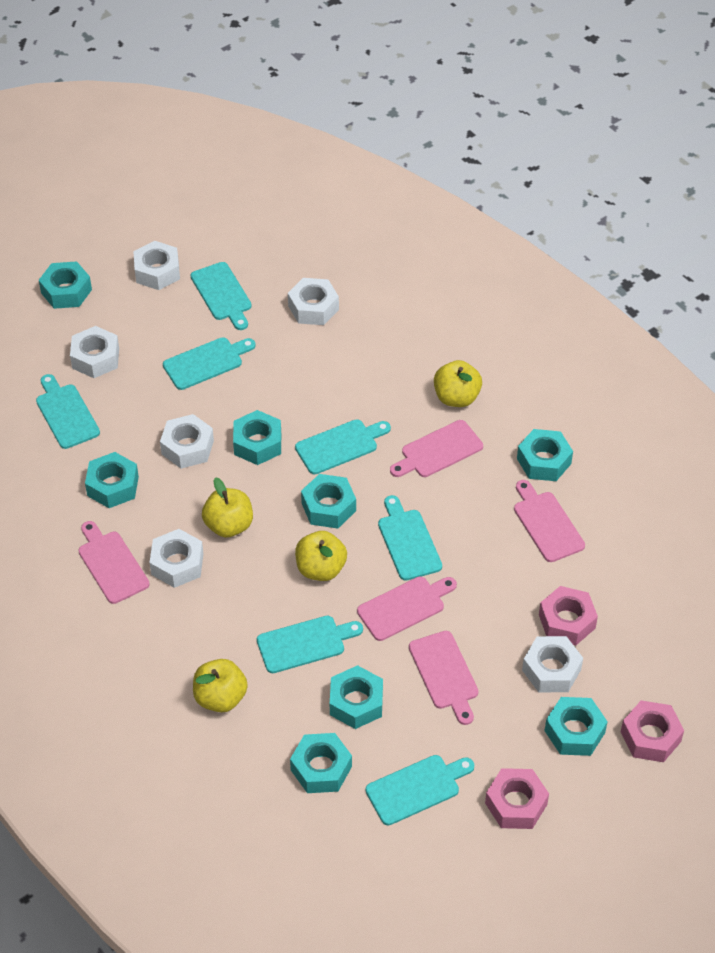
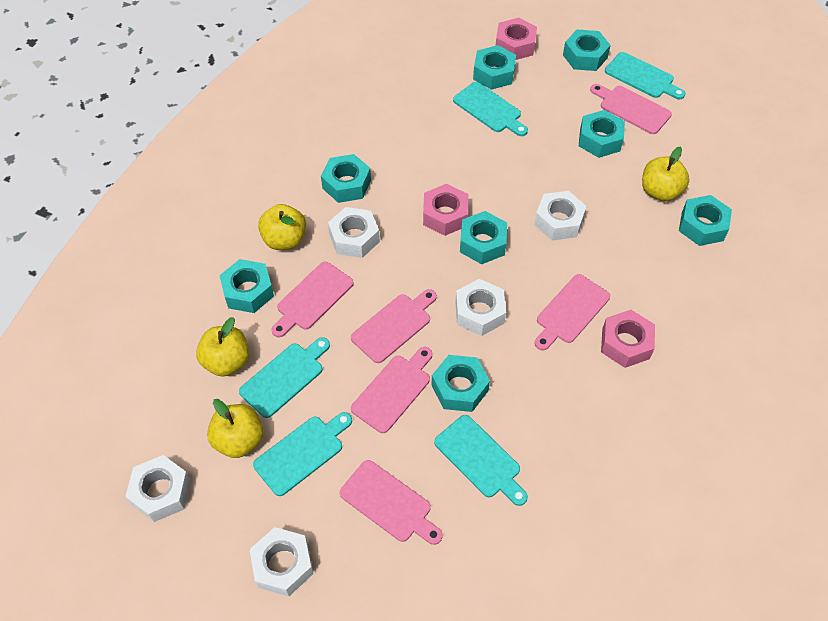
pink cutting board: [78,521,150,604] [357,576,457,641] [390,420,483,477] [409,631,478,725] [514,480,585,562] = 5 -> [271,262,353,338] [340,460,443,545] [351,289,437,363] [351,347,432,433] [535,274,610,351] [590,84,672,134] = 6
turquoise cutting board: [36,374,100,449] [163,337,256,390] [191,262,252,330] [257,616,363,673] [295,419,391,474] [366,755,474,825] [378,495,442,581] = 7 -> [239,337,330,418] [253,412,352,496] [434,415,528,506] [453,82,528,136] [605,52,686,99] = 5
white nut: [70,326,119,378] [133,241,180,290] [149,529,203,588] [160,414,214,469] [288,278,339,325] [522,636,583,692] = 6 -> [125,455,191,522] [250,527,314,597] [328,207,380,258] [456,279,506,336] [534,191,587,241] = 5

